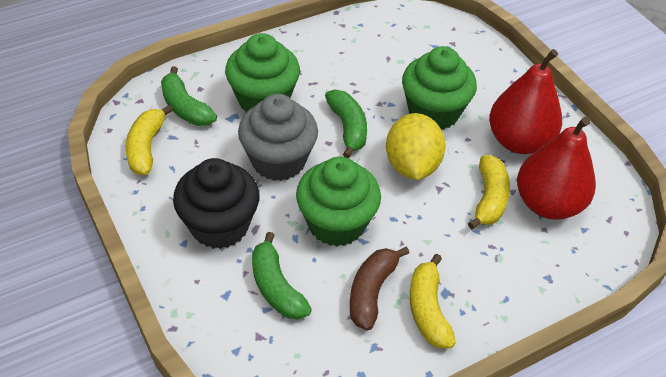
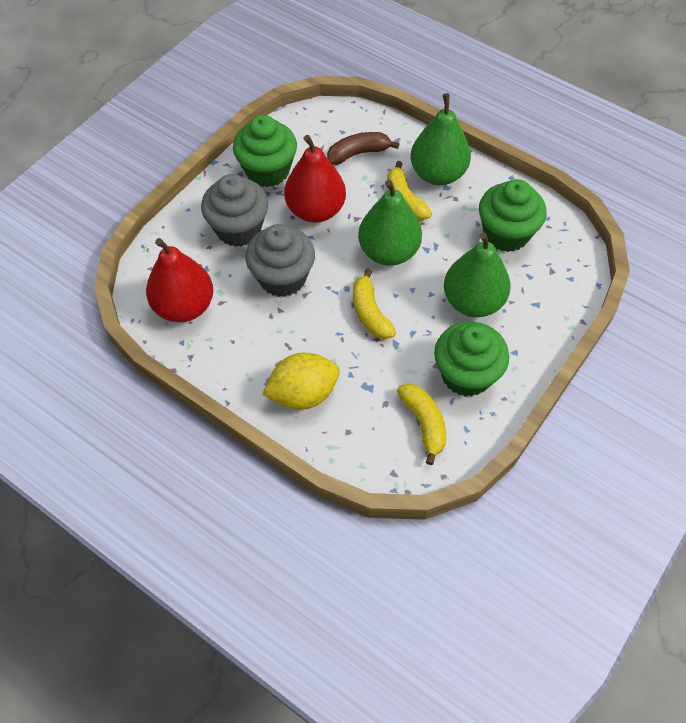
black cupcake: [173,158,260,249] = 1 -> none = 0
green banana: [161,66,217,126] [252,232,312,319] [325,90,367,158] = 3 -> none = 0
green pear: none = 0 -> [358,180,422,266] [411,93,471,185] [444,232,511,317] = 3
grey cupcake: [238,94,318,181] = 1 -> [201,174,268,247] [245,224,315,297] = 2

